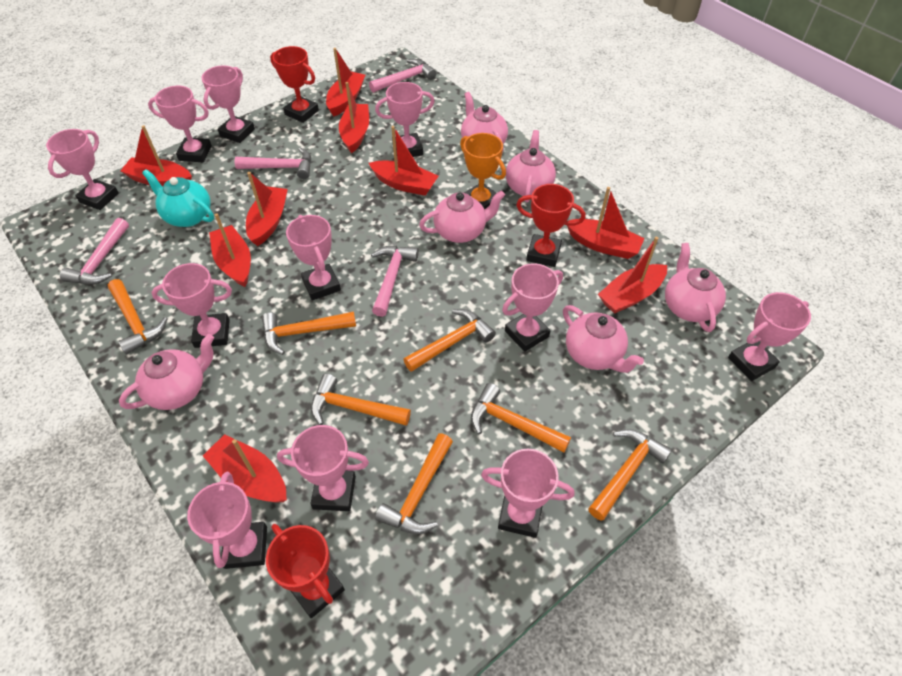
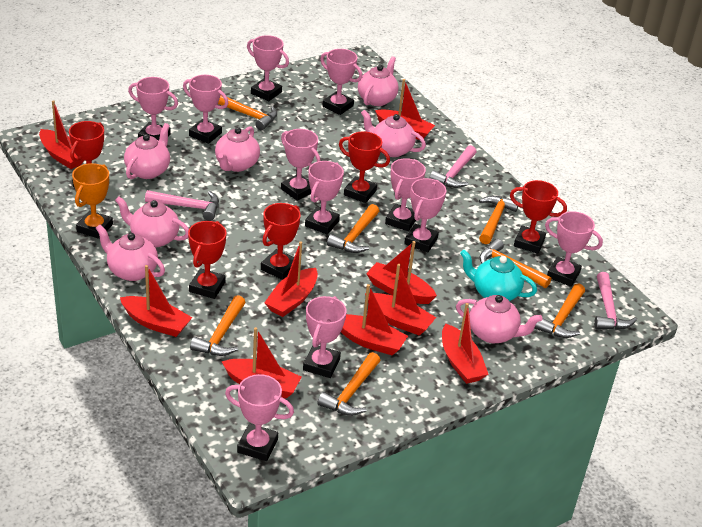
pink hammer: [60,218,129,285] [235,147,311,179] [369,59,436,93] [371,246,419,317] = 4 -> [145,190,219,221] [429,145,476,188] [594,272,637,330] = 3
pink teapot: [119,334,214,410] [419,190,505,243] [461,92,508,153] [506,130,556,203] [563,305,644,373] [665,243,726,332] = 6 -> [96,225,165,281] [115,197,189,248] [124,123,170,179] [215,126,260,172] [358,56,399,106] [361,110,426,157] [456,295,542,343] = 7
red trophy: [266,524,345,618] [270,46,319,123] [516,184,586,267] = 3 -> [69,121,104,187] [188,221,227,299] [261,203,301,280] [339,131,390,203] [510,180,567,253] = 5

